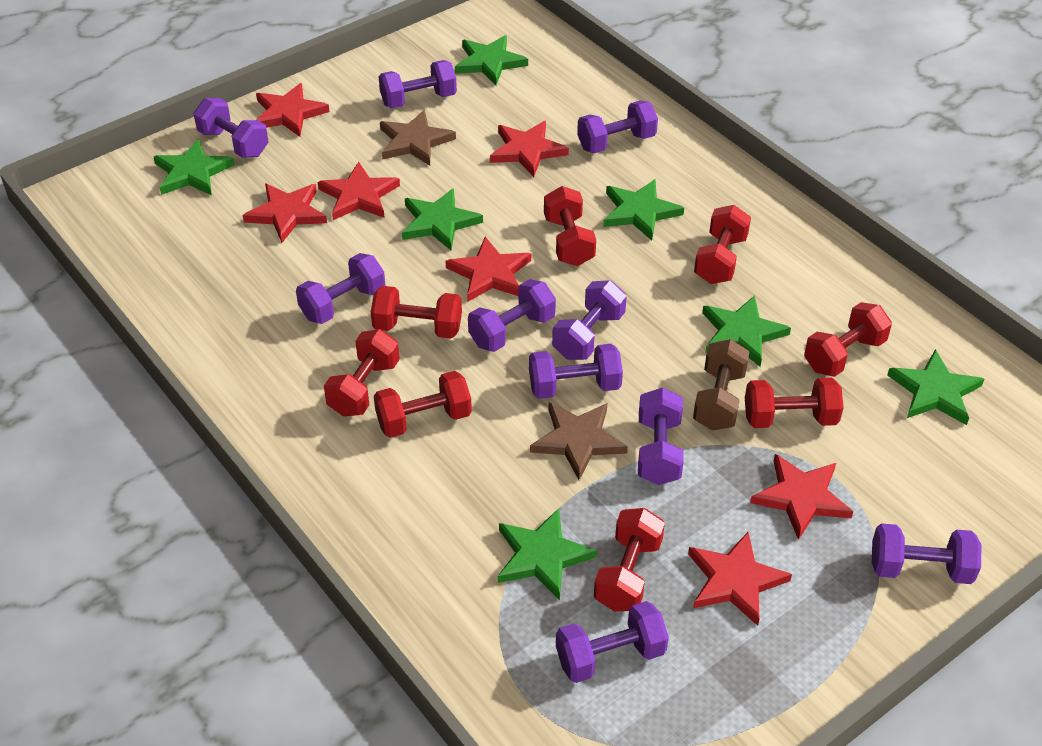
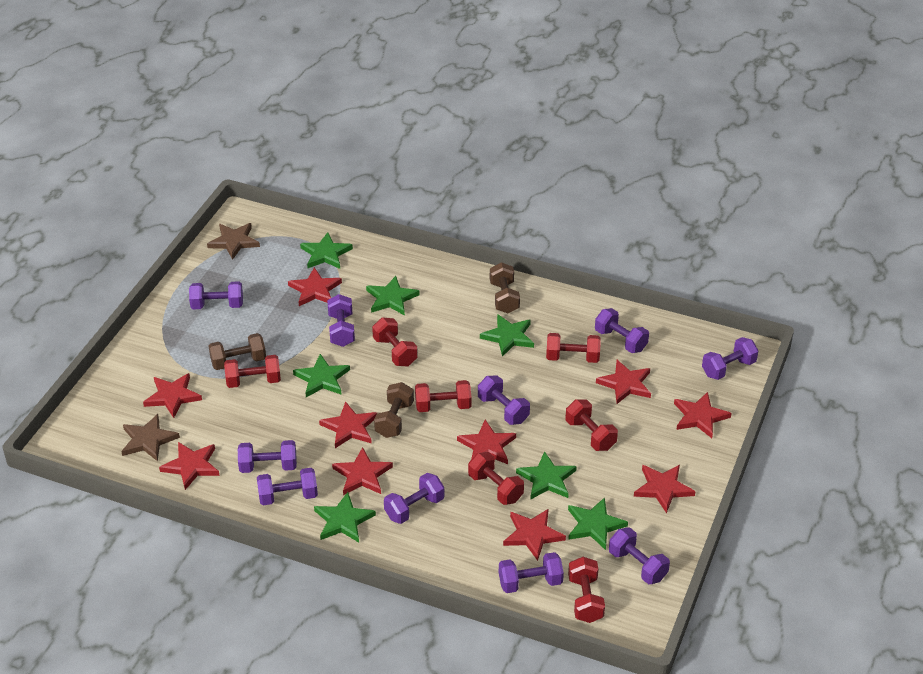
brown dumbbell: [693,339,750,431] = 1 -> [209,333,266,370] [374,382,414,438] [490,262,520,313] = 3
red dumbbell: [324,329,400,417] [371,286,462,339] [374,371,472,438] [544,186,596,266] [594,508,665,612] [694,205,751,284] [745,378,844,428] [804,302,892,377] = 8 -> [224,355,281,388] [372,318,418,366] [415,380,472,412] [468,452,524,505] [546,333,601,363] [565,399,618,451] [568,557,605,623] = 7
red star: [243,183,327,243] [256,83,330,137] [318,162,400,220] [446,237,531,302] [490,121,569,177] [688,532,792,626] [750,454,854,540] = 7 -> [143,373,202,418] [159,442,220,490] [288,267,342,306] [319,401,377,448] [332,447,393,495] [457,420,516,464] [503,509,566,561] [596,360,651,404] [634,465,695,513] [674,392,732,438] = 10

